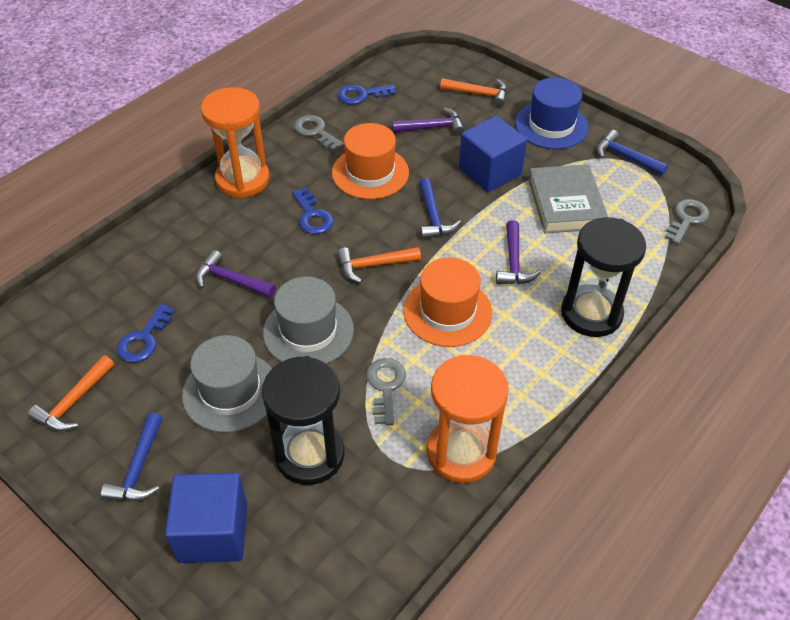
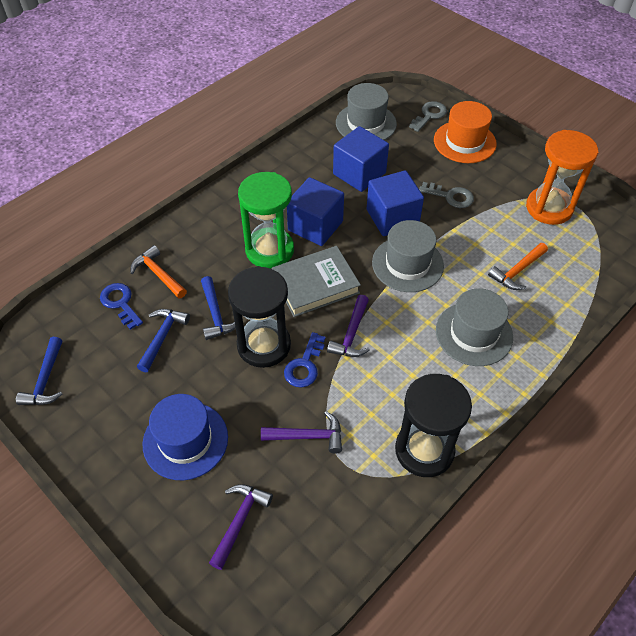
blue cube: [165,473,247,563] [459,116,527,192] = 2 -> [287,177,344,246] [333,126,389,192] [367,170,424,236] = 3
blue key: [117,304,175,363] [292,188,334,234] [338,84,396,105] = 3 -> [100,283,143,330] [284,332,325,388] = 2
green hourglass: none = 0 -> [238,172,294,268] = 1
grey hat: [182,335,272,433] [263,276,354,364] = 2 -> [336,83,397,140] [372,220,444,292] [436,288,513,366] = 3
grey key: [294,115,344,151] [366,358,406,425] [665,199,709,244] = 3 -> [409,101,447,132] [419,182,474,208] = 2
orange hammer: [28,355,114,431] [337,247,421,283] [440,78,507,107] = 3 -> [131,245,187,299] [488,243,548,290] = 2
orange hat: [332,123,409,199] [403,257,492,347] = 2 -> [434,101,497,163] = 1
orange hourglass: [201,87,270,198] [427,355,509,483] = 2 -> [526,130,598,225] = 1

